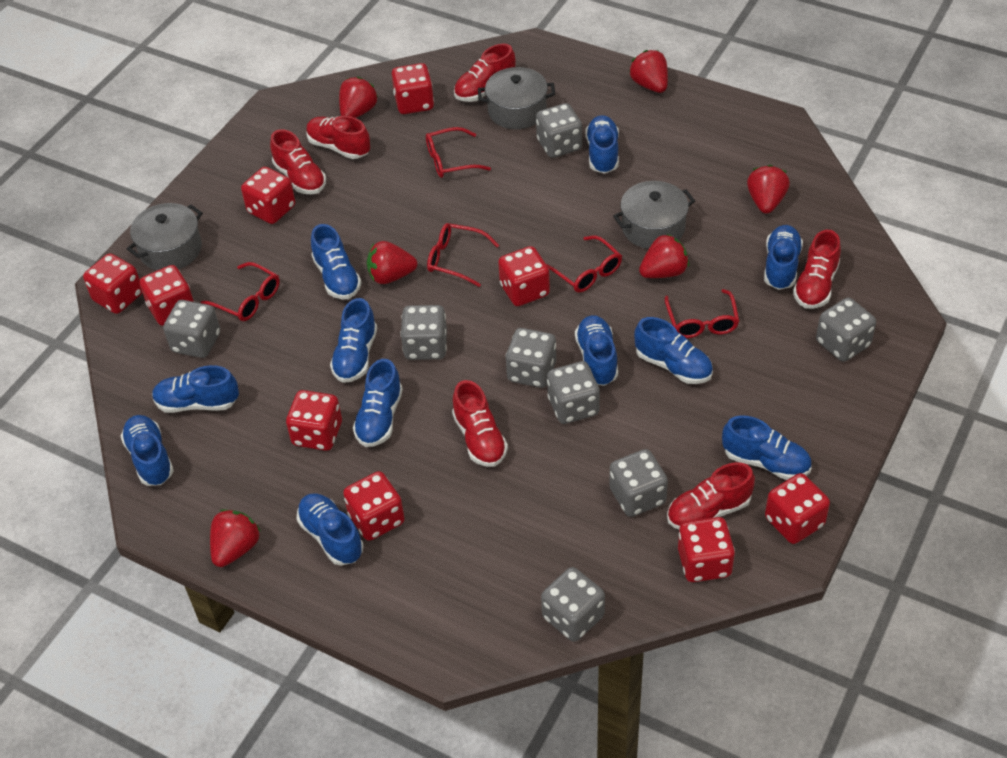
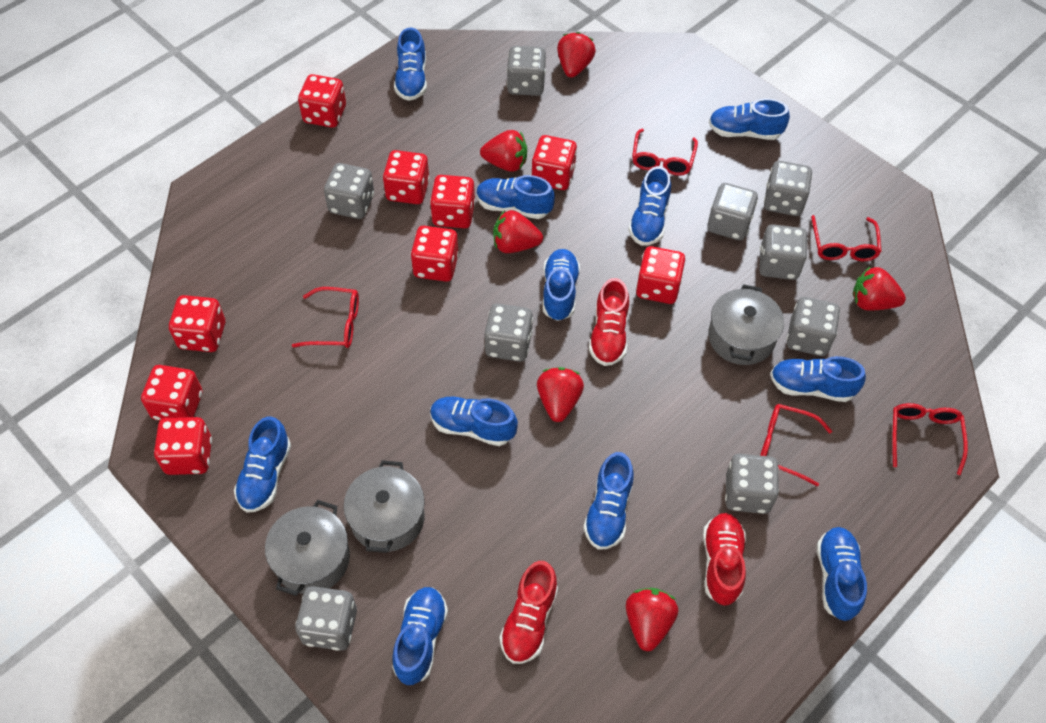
grey dice: [163,300,220,358] [400,305,447,360] [506,328,556,388] [536,103,582,158] [541,567,605,642] [547,361,600,424] [609,449,668,517] [816,297,876,362] = 8 -> [295,586,357,651] [324,163,374,219] [484,303,533,362] [507,46,546,96] [707,183,758,240] [725,454,779,514] [759,224,807,280] [764,161,812,216] [787,297,840,356] = 9
red shoe: [270,129,326,194] [306,116,370,159] [452,380,508,467] [454,44,516,102] [667,462,755,530] [793,230,841,309] = 6 -> [500,561,558,664] [589,278,629,366] [703,513,746,606] = 3

